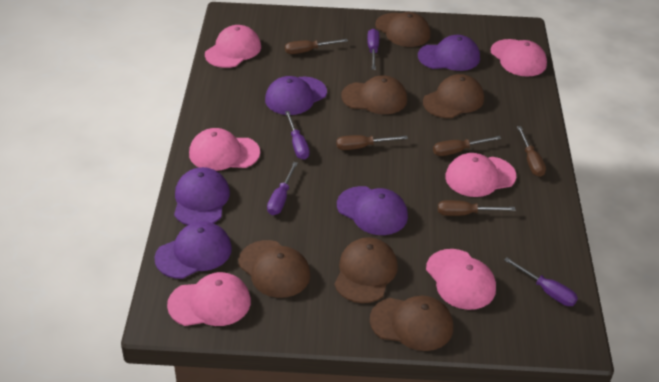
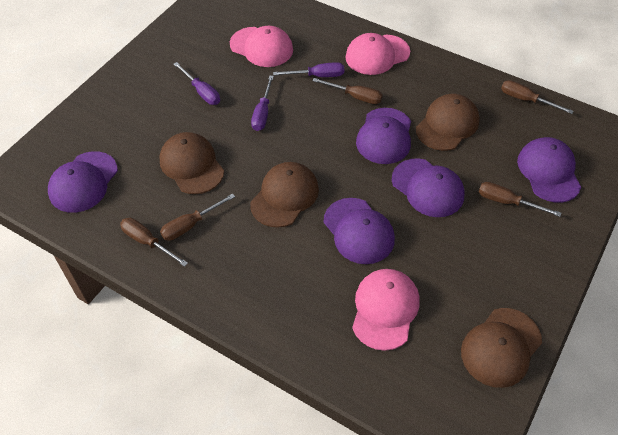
brown cap: [238,240,311,298] [334,237,398,303] [341,75,407,114] [370,296,453,351] [375,12,431,47] [423,74,484,118] = 6 -> [159,132,224,194] [250,162,319,228] [416,94,480,151] [461,308,542,388] = 4
pink cap: [167,272,251,326] [189,128,260,171] [205,25,261,68] [426,249,496,310] [445,153,516,197] [491,39,547,77] = 6 -> [230,26,293,67] [345,33,410,75] [352,269,420,351] = 3
purple screwdriver: [267,162,298,215] [285,111,310,160] [367,29,379,70] [504,257,578,306] = 4 -> [173,62,220,105] [251,75,274,131] [273,62,344,77] = 3

